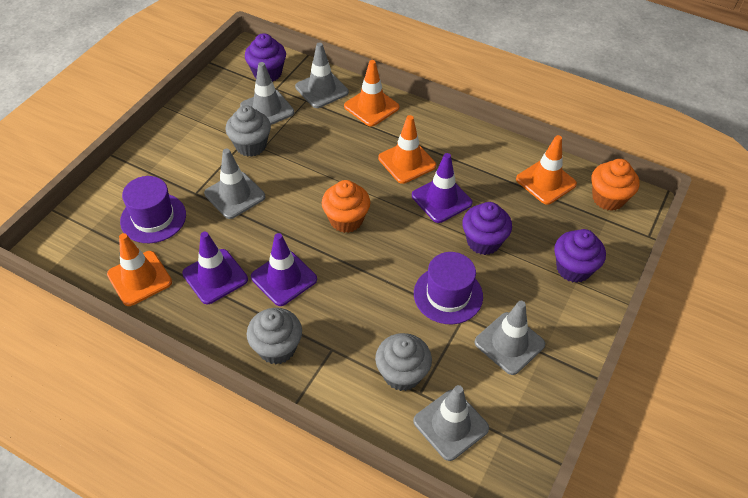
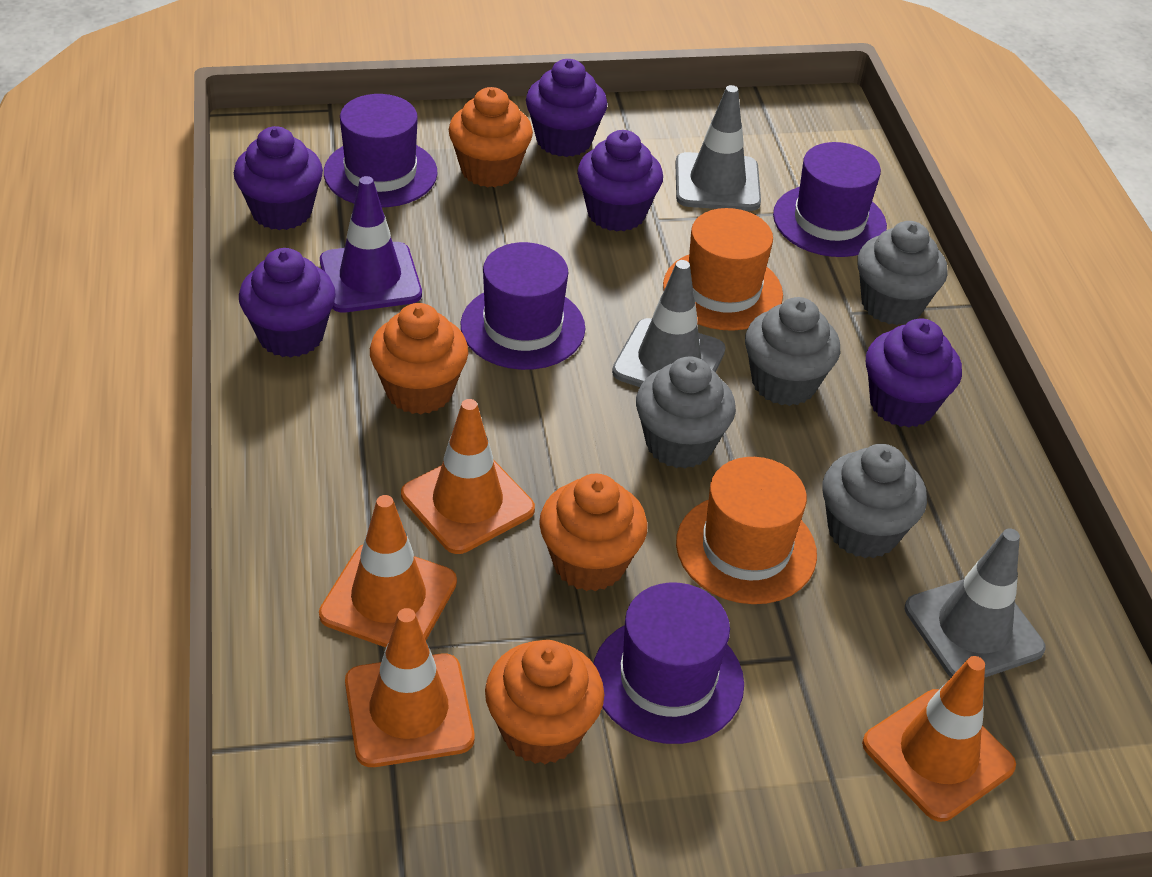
grey cupcake: [226,105,271,157] [247,308,302,364] [375,333,432,391] = 3 -> [636,356,736,469] [745,297,840,406] [822,444,927,558] [857,221,948,325] = 4
grey traffic cone: [204,149,265,219] [240,62,294,125] [295,42,349,108] [413,385,489,461] [474,301,545,375] = 5 -> [612,260,726,387] [675,85,761,211] [905,528,1046,678] = 3
orange cupcake: [322,180,370,233] [591,159,639,211] = 2 -> [370,303,468,414] [449,87,533,187] [485,640,605,765] [539,474,648,591] = 4
orange hat: none = 0 -> [663,208,783,331] [676,457,817,604] = 2
purple cupcake: [245,33,286,82] [462,202,512,255] [554,229,606,283] = 3 -> [234,126,323,230] [239,248,336,358] [526,59,608,157] [577,130,663,232] [866,319,962,428] = 5
purple hat: [120,176,186,243] [414,252,483,324] = 2 -> [324,94,438,207] [460,242,585,370] [593,583,744,744] [773,142,887,257] = 4
purple traffic cone: [182,232,248,304] [251,233,317,306] [412,153,473,223] = 3 -> [320,176,422,313] = 1

